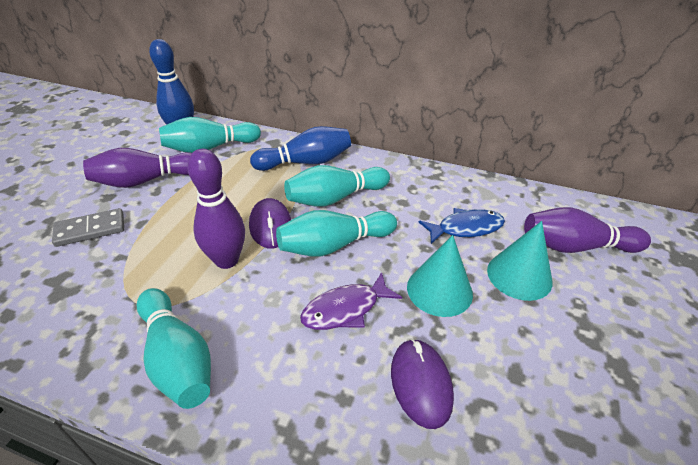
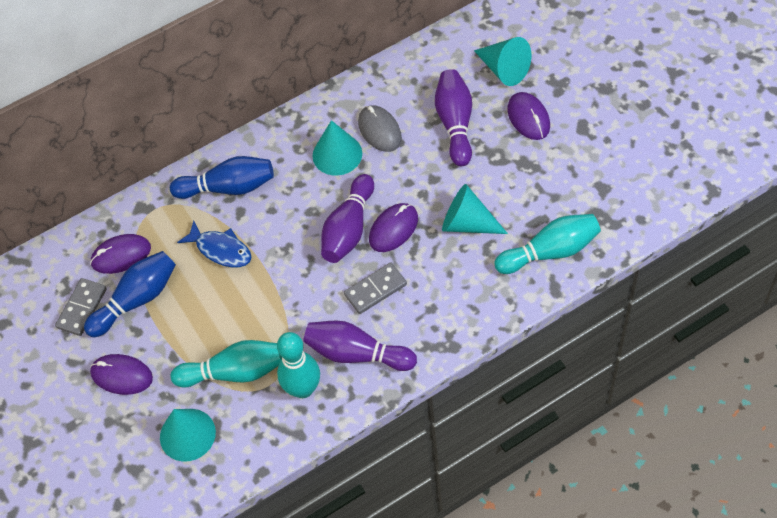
grey domino: [52,208,124,247] = 1 -> [55,278,107,336] [344,262,407,314] = 2
grey mouse: none = 0 -> [358,105,402,152] = 1
purple fish: [300,272,402,330] = 1 -> none = 0
purple mouse: [249,198,291,249] [391,339,454,429] = 2 -> [90,234,151,274] [90,354,153,395] [369,203,418,252] [507,92,550,140] = 4
turquoise bowling pin: [136,288,211,409] [159,117,261,153] [276,210,397,257] [284,165,390,207] = 4 -> [171,340,282,388] [277,332,320,398] [494,214,601,274] = 3
turquoise cone: [407,235,473,317] [487,221,552,301] = 2 -> [160,409,216,462] [312,120,362,175] [442,184,508,234] [474,37,531,86] = 4

